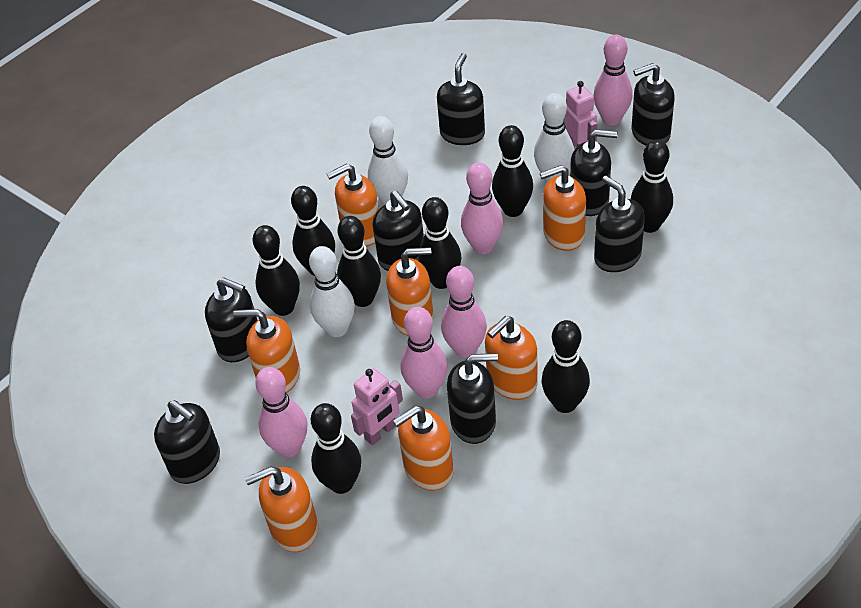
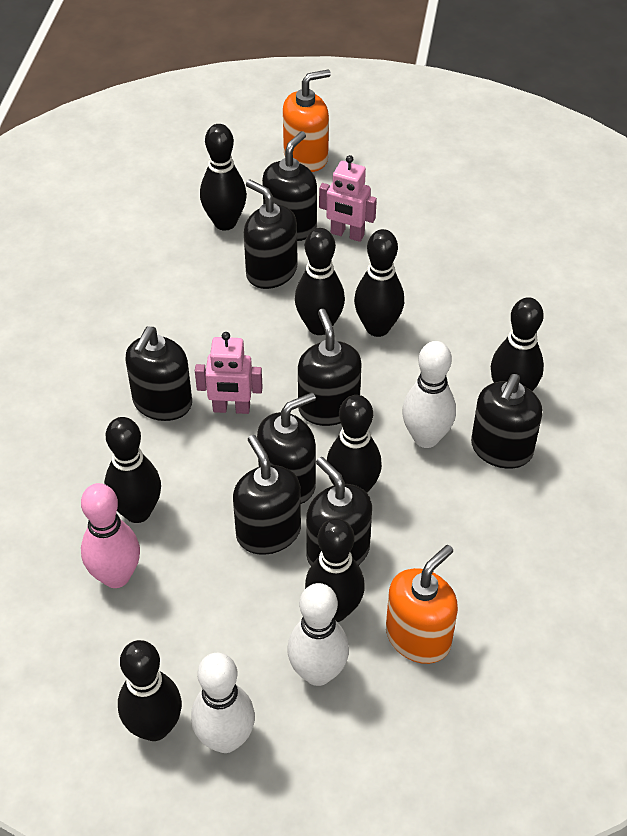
orange soap dispenser: [233,309,300,393] [245,466,318,552] [327,163,379,247] [386,247,434,336] [393,405,454,491] [485,316,538,400] [540,165,586,251] = 7 -> [283,70,331,172] [386,545,458,664] = 2
pink bowling pin: [255,367,307,457] [401,307,448,399] [441,266,487,358] [461,162,503,254] [593,35,633,126] = 5 -> [81,483,140,588] = 1

